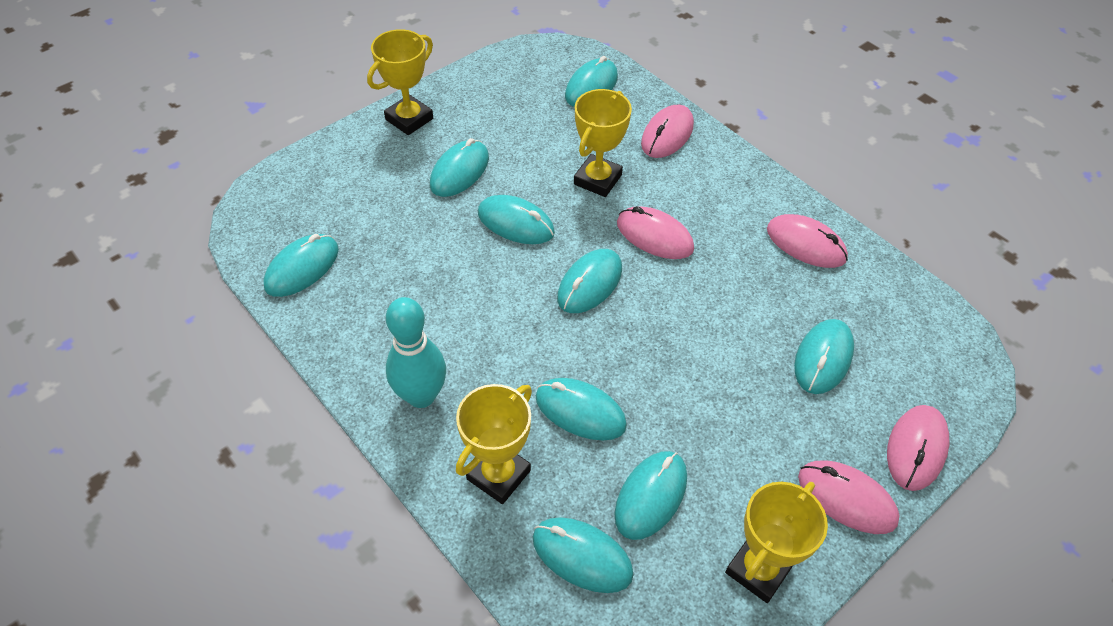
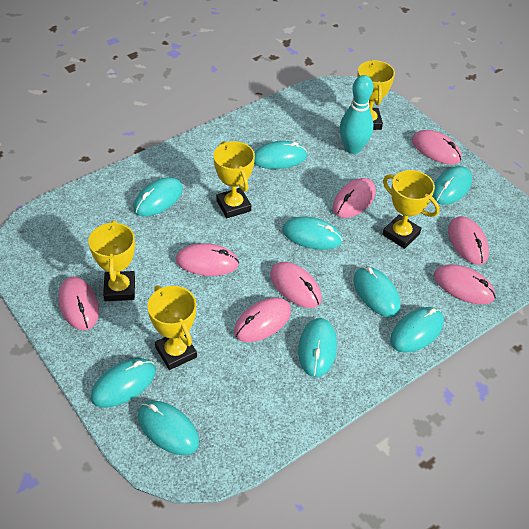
pink mouse: [617,206,694,259] [641,105,694,158] [767,214,848,268] [798,461,900,534] [887,405,949,491] = 5 -> [59,277,99,330] [176,243,239,276] [234,297,291,342] [270,262,322,308] [333,178,376,218] [412,130,462,164] [434,264,496,304] [448,216,489,265] = 8
yellow trophy: [367,29,433,135] [456,384,532,504] [574,89,632,197] [725,482,828,603] = 4 -> [88,220,135,301] [147,285,197,370] [213,141,255,218] [357,60,395,130] [382,170,440,249] = 5

